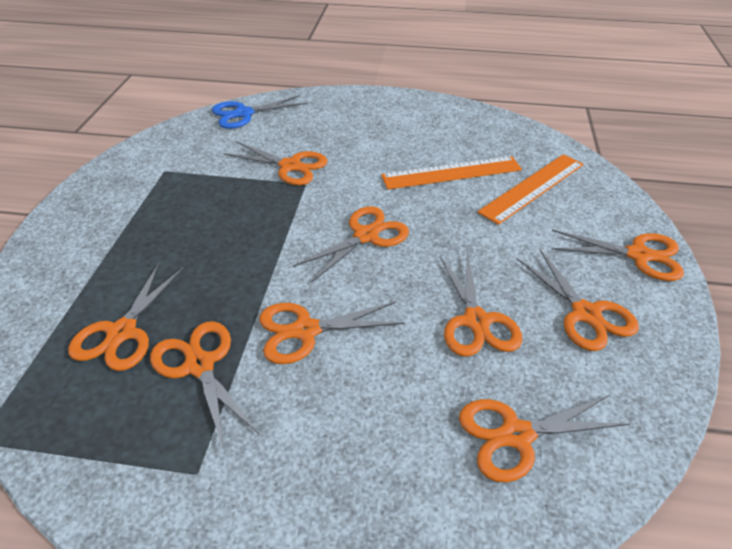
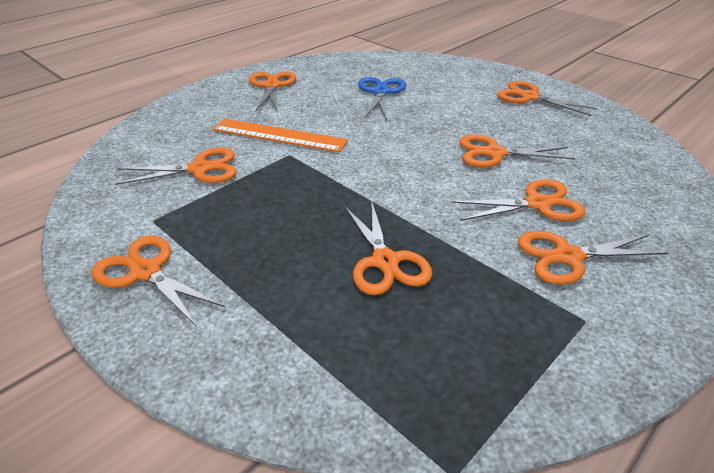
orange ruler: [381,156,522,190] [477,154,584,225] = 2 -> [213,119,348,152] = 1
orange scissors: [68,263,184,371] [150,321,259,450] [223,141,327,185] [259,302,405,364] [293,206,409,282] [440,253,522,357] [459,395,630,483] [517,249,639,351] [551,230,684,281] = 9 -> [91,236,225,327] [115,148,236,185] [249,71,296,111] [345,200,432,295] [451,179,585,221] [459,135,575,168] [497,81,598,116] [518,231,668,285] = 8

